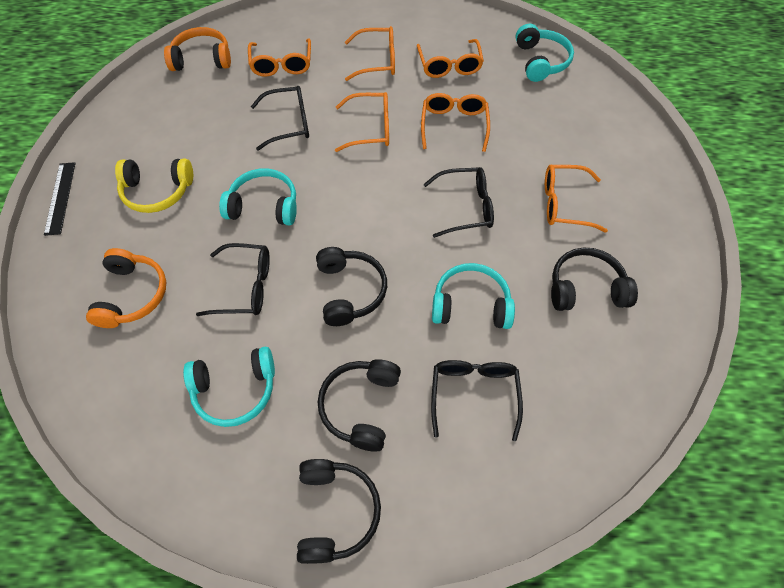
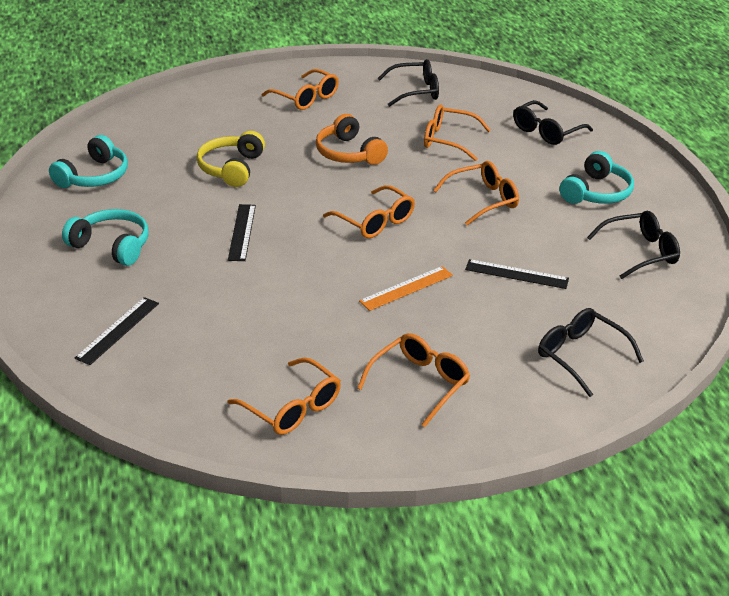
black headphones: [297,459,381,564] [316,247,387,326] [318,359,401,452] [551,248,638,311] = 4 -> none = 0
black ruler: [44,162,76,236] = 1 -> [74,297,159,365] [228,204,256,261] [465,259,569,289] = 3
orange headphones: [86,248,166,328] [164,27,231,71] = 2 -> [316,114,388,165] = 1
orange ruler: none = 0 -> [359,266,453,311] = 1
turquoise headphones: [183,347,275,427] [219,168,297,225] [432,263,515,329] [515,24,574,82] = 4 -> [49,135,128,188] [62,209,149,266] [559,151,634,204] = 3

